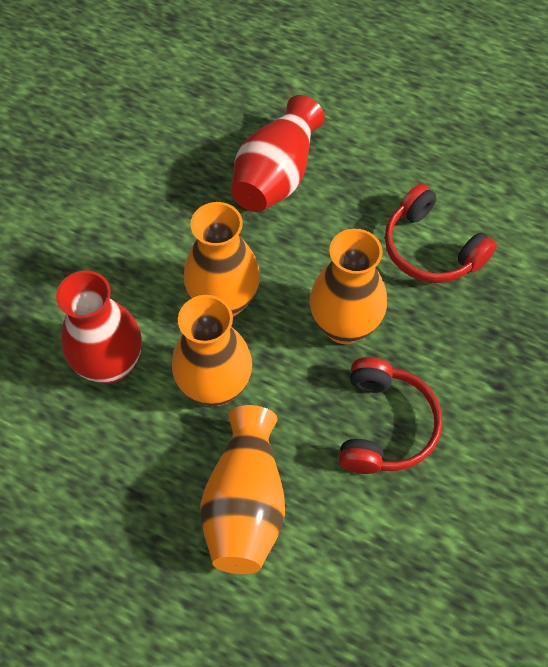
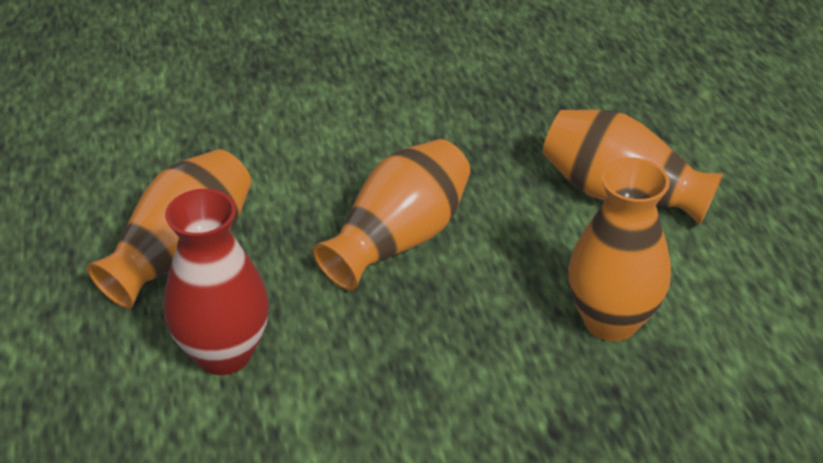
red headphones: [339,357,442,474] [385,184,497,283] = 2 -> none = 0
red vase: [56,271,142,383] [231,95,325,212] = 2 -> [163,189,269,375] = 1

